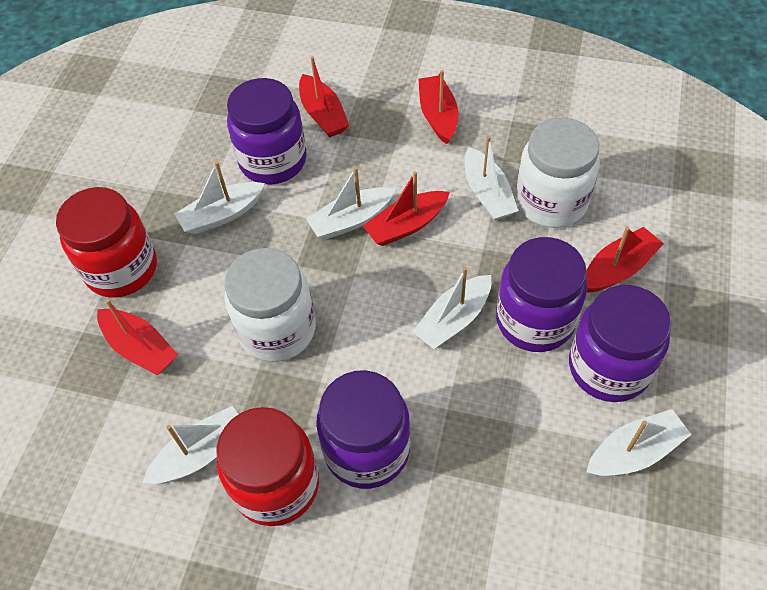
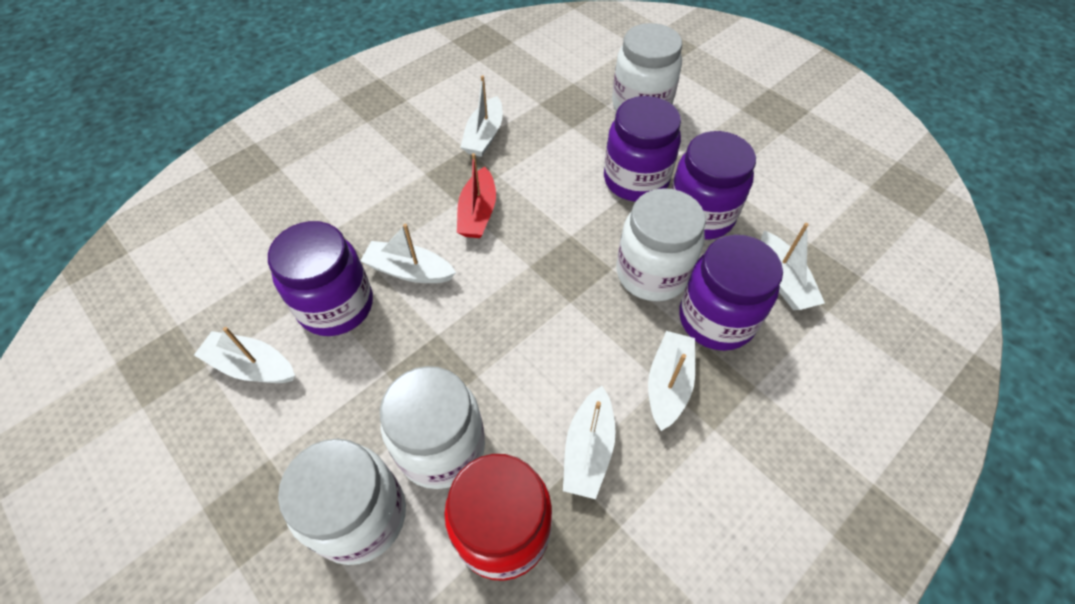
red boat: [97,299,178,375] [299,56,349,137] [363,172,450,246] [419,70,458,144] [586,227,664,293] = 5 -> [457,153,496,238] = 1
red jar: [56,187,157,298] [216,407,319,526] = 2 -> [444,454,552,581] = 1
white jar: [224,248,316,362] [516,118,600,228] = 2 -> [278,438,406,565] [380,366,485,489] [612,23,682,111] [616,188,706,301] = 4

